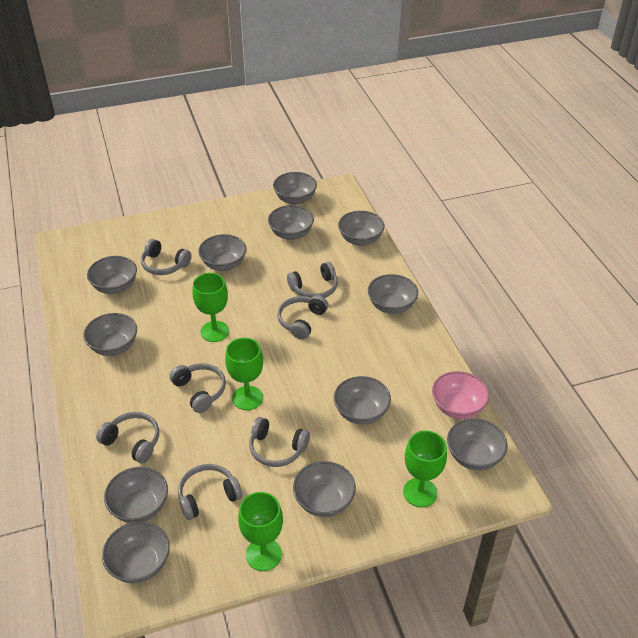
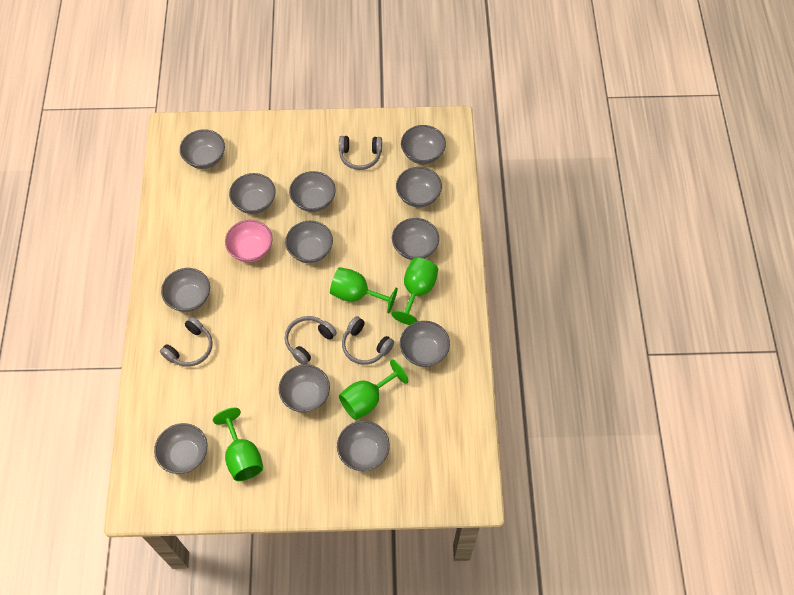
grey headphones: [96,412,159,463] [141,239,191,275] [169,363,226,413] [178,464,242,520] [249,417,310,467] [277,295,328,340] [287,262,338,298] = 7 -> [160,317,213,367] [285,316,337,365] [339,136,382,170] [342,316,394,365] = 4

